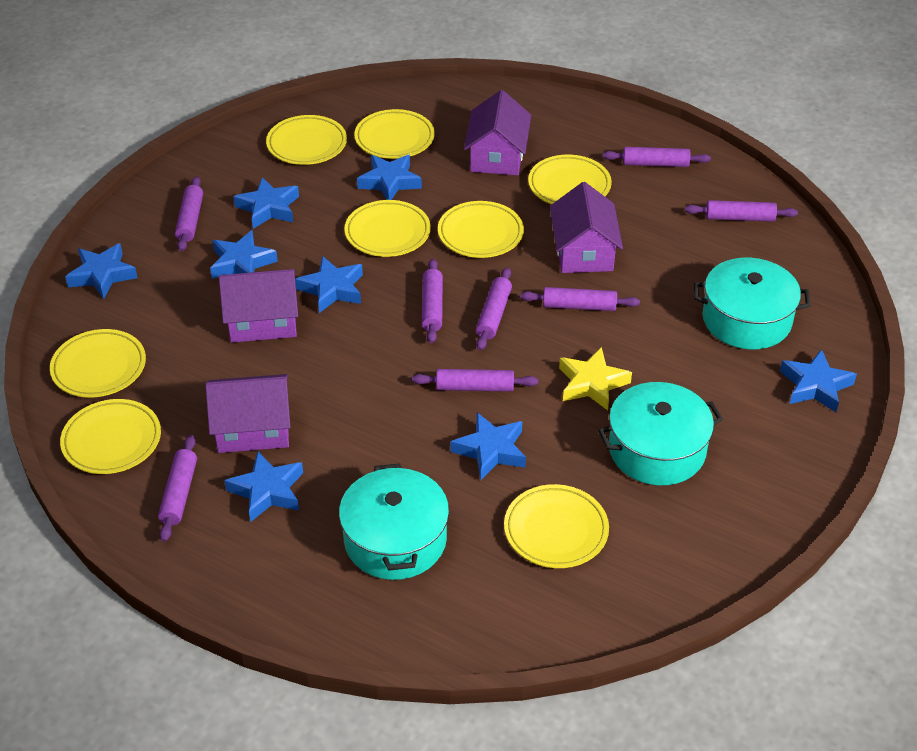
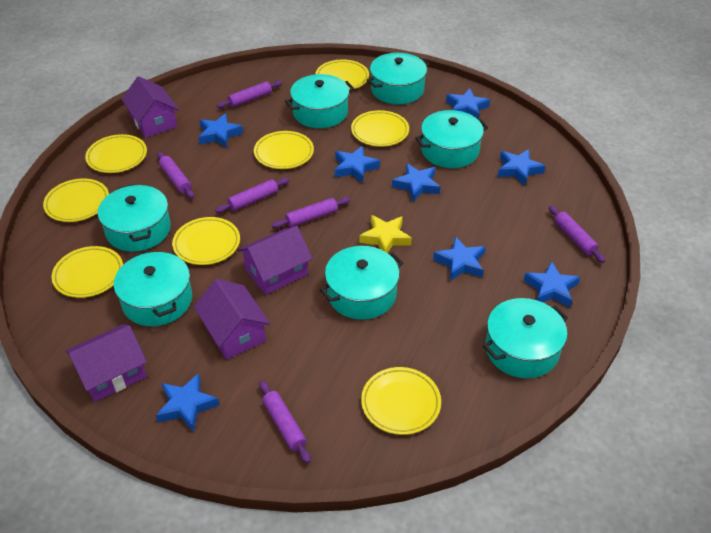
purple rolling pin: [158,435,197,542] [175,176,203,252] [412,369,538,392] [422,259,443,343] [476,267,512,351] [520,287,640,311] [602,147,711,167] [685,200,798,222] = 8 -> [157,152,194,199] [215,178,289,213] [217,81,282,108] [259,381,311,464] [272,197,350,228] [549,206,605,263] = 6
turquoise pot: [339,463,449,580] [598,382,723,485] [694,258,811,349] = 3 -> [98,184,171,252] [114,251,192,326] [285,74,354,128] [320,246,403,320] [367,53,429,104] [415,110,488,168] [483,298,568,378] = 7

